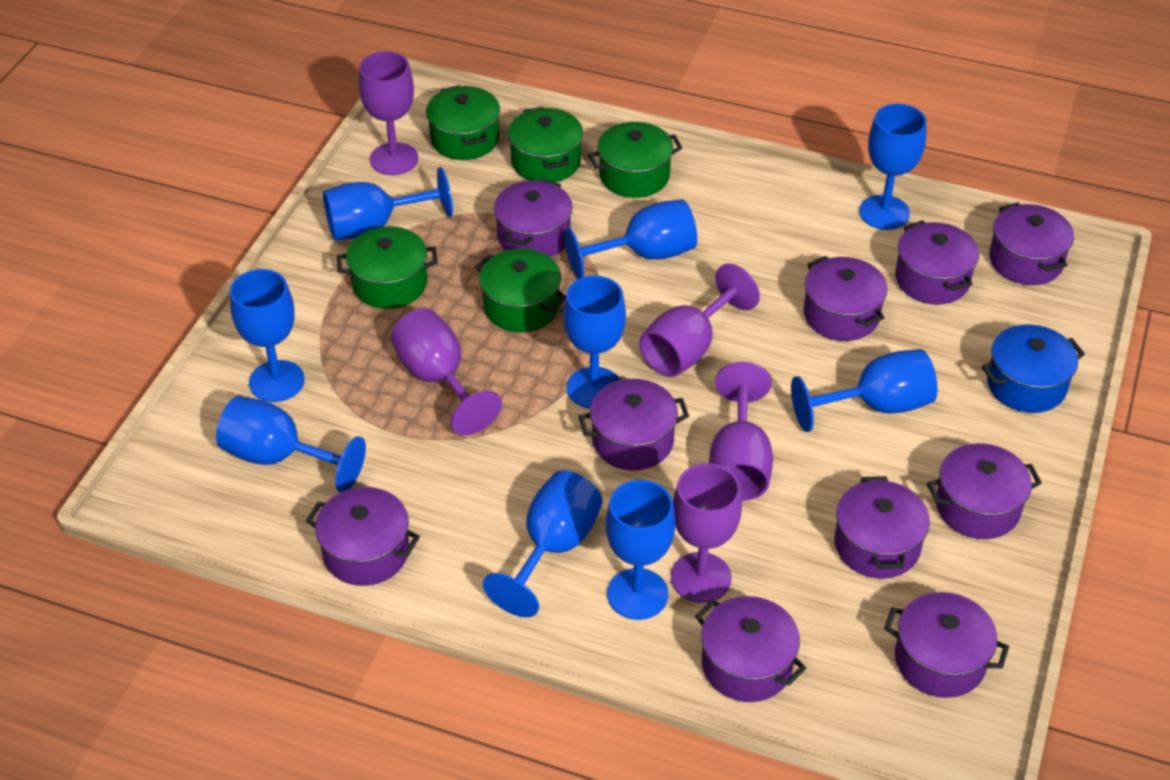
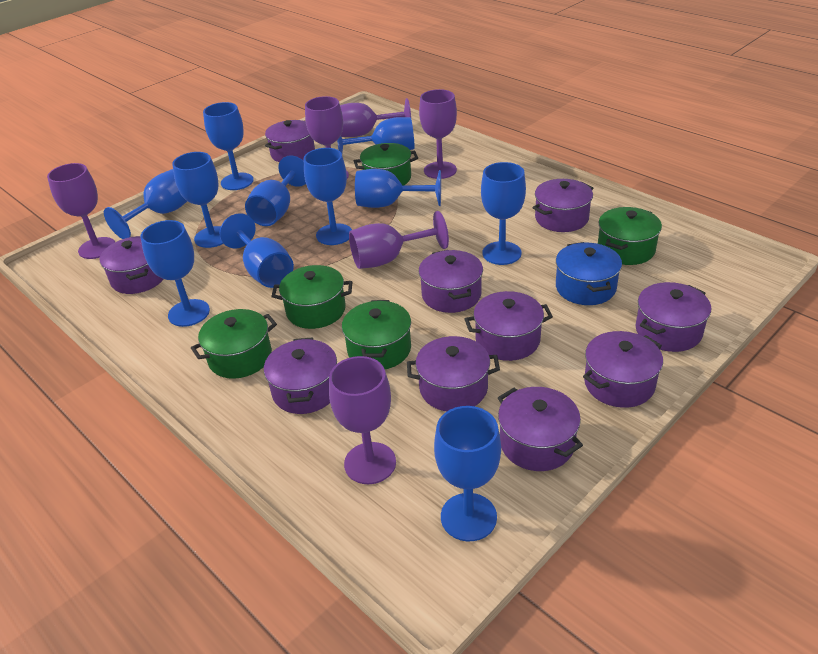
blue goblet: [216,396,366,492] [230,269,305,402] [323,167,453,240] [483,470,603,617] [563,276,626,408] [564,199,697,279] [606,480,675,620] [791,349,938,432] [859,104,927,230] = 9 -> [104,169,187,239] [141,220,210,327] [172,152,224,248] [203,102,254,190] [220,213,294,288] [245,155,306,226] [304,148,352,245] [337,117,415,153] [355,169,441,208] [434,406,501,541] [481,162,526,265] = 11
purple goblet: [359,51,418,175] [391,308,502,435] [639,263,760,377] [671,463,742,603] [709,362,773,501] = 5 -> [47,163,115,259] [305,96,349,179] [329,356,396,484] [340,98,411,137] [349,211,449,269] [419,89,457,179] = 6

